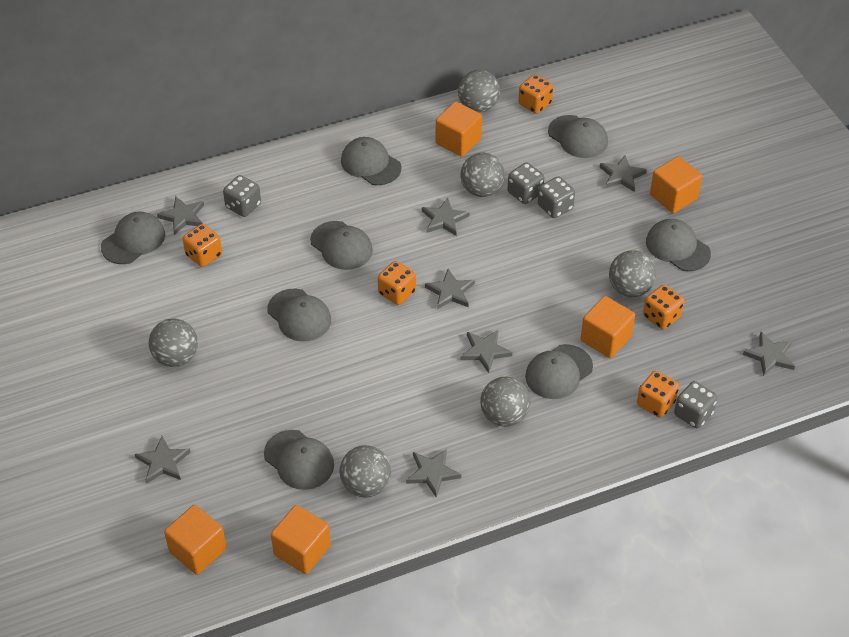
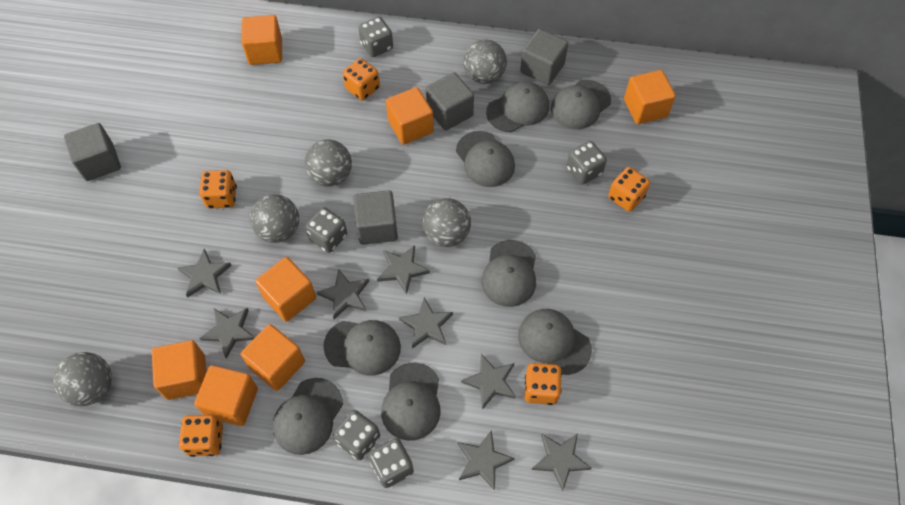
grey ball: [149,319,198,367] [339,445,391,498] [458,70,500,113] [461,153,505,197] [480,376,531,427] [609,251,656,297] = 6 -> [53,352,112,406] [250,194,299,243] [305,139,352,187] [422,198,471,247] [463,39,507,84] = 5
grey cube: none = 0 -> [64,123,121,181] [353,190,398,245] [426,72,474,131] [520,29,568,85] = 4
grey dice: [223,175,261,217] [507,162,544,204] [538,176,575,218] [674,381,717,428] = 4 -> [305,207,347,253] [333,410,380,460] [358,17,393,57] [369,438,414,488] [566,141,607,185] = 5
orange cube: [164,505,227,575] [271,505,331,574] [436,101,482,157] [581,296,635,358] [650,156,702,213] = 5 -> [152,340,207,400] [194,365,258,426] [241,15,282,65] [241,324,305,391] [255,257,316,322] [386,87,434,145] [624,70,676,124] = 7

